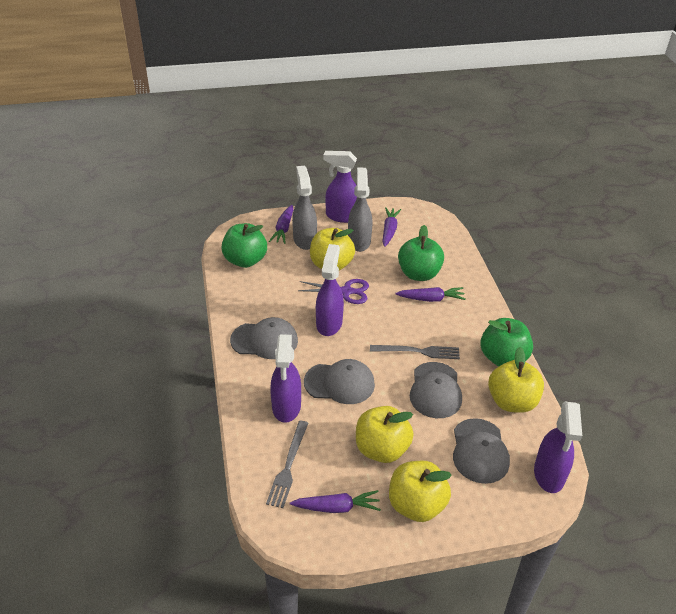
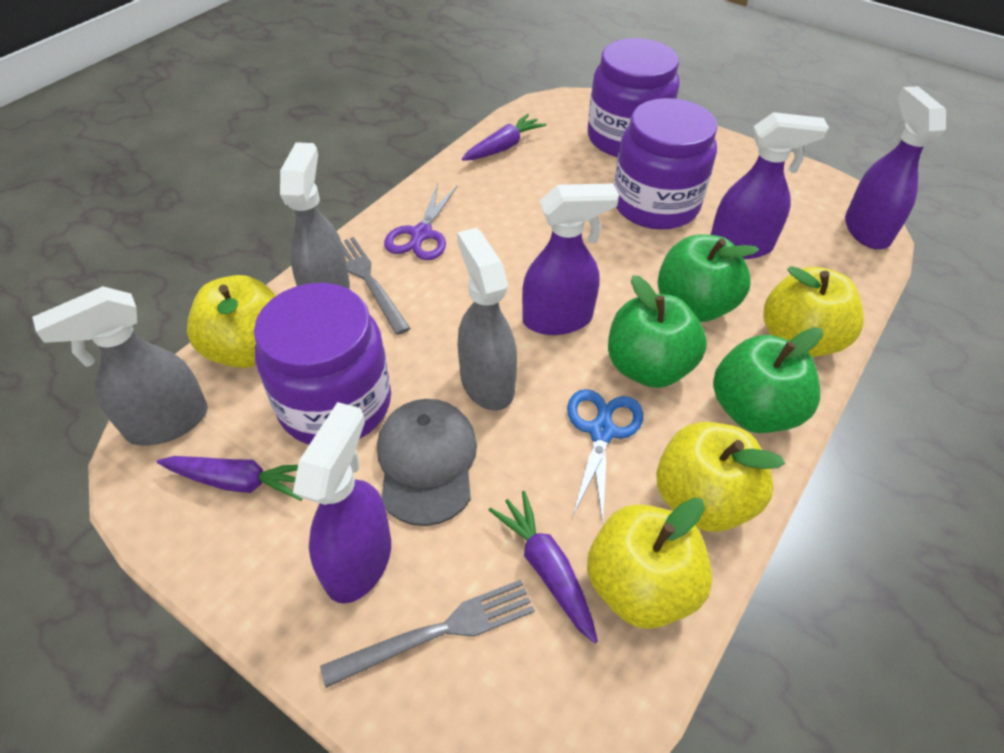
blue scissors: none = 0 -> [567,389,643,525] = 1
grey cap: [230,317,298,359] [304,359,375,404] [410,362,462,418] [453,418,510,484] = 4 -> [377,399,477,526] = 1
grey spray bottle: [292,166,317,250] [348,168,372,252] = 2 -> [32,286,208,446] [280,142,350,289] [457,228,517,411] = 3
purple carrot: [269,205,294,244] [290,490,381,513] [382,207,401,247] [395,287,466,302] = 4 -> [157,456,302,501] [462,114,546,161] [489,491,598,643] = 3
purple jar: none = 0 -> [254,283,391,445] [588,38,680,157] [614,98,717,230] = 3

